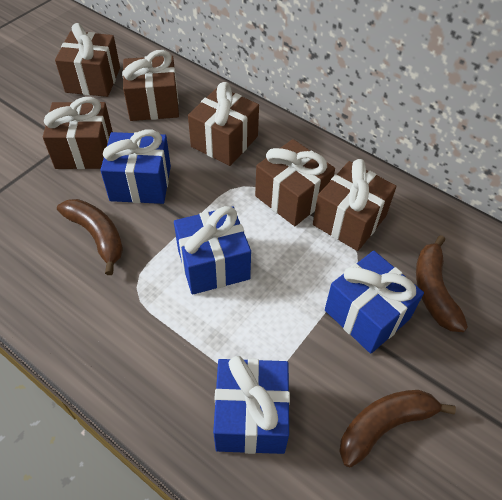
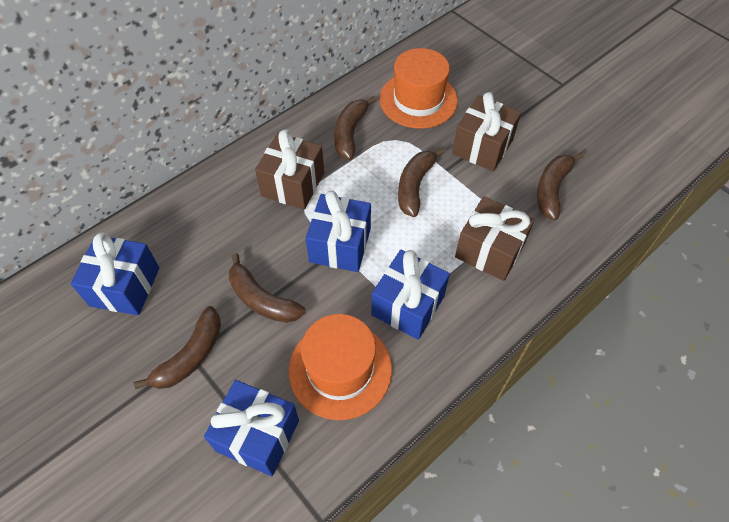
brown banana: [57,199,123,275] [339,390,456,467] [416,235,468,332] = 3 -> [133,306,221,389] [229,253,305,323] [334,96,376,160] [398,148,445,217] [537,153,583,220] = 5
brown gift: [43,97,113,169] [55,23,120,97] [122,50,179,121] [188,82,259,166] [255,139,335,226] [313,159,396,251] = 6 -> [255,129,324,210] [452,92,521,171] [455,196,535,281] = 3
orange hat: none = 0 -> [289,314,392,420] [380,48,458,129] = 2

